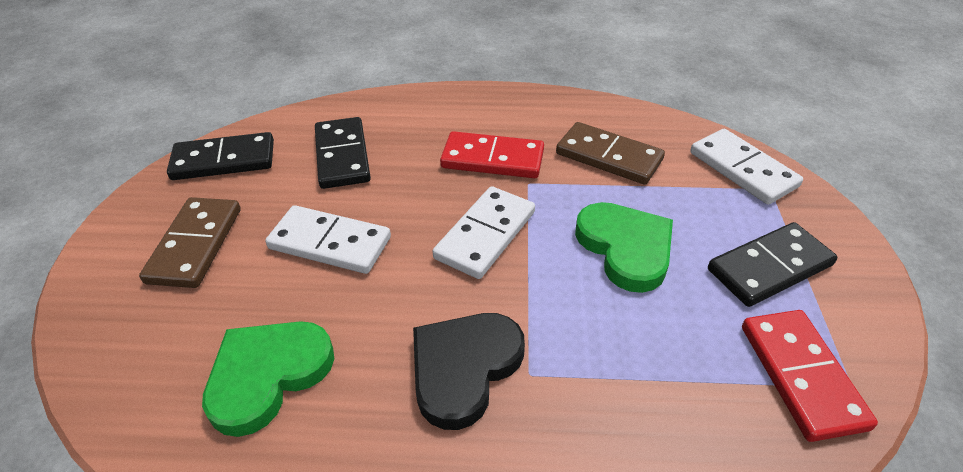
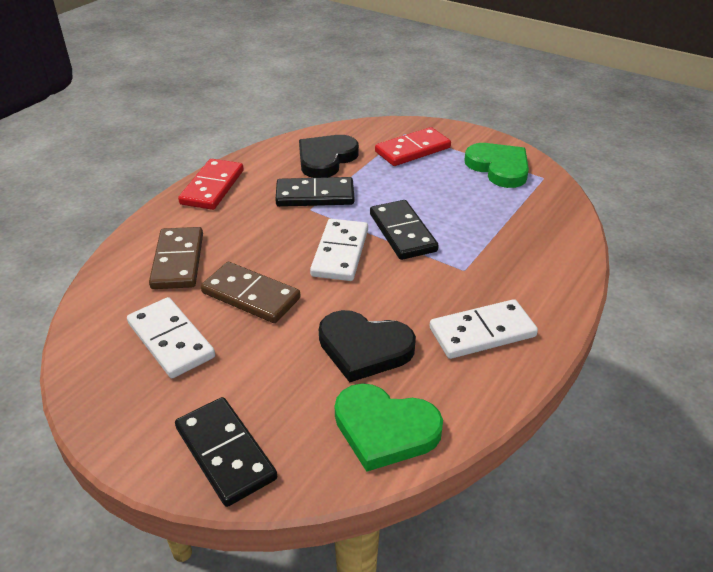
black heart: [413,313,525,430] = 1 -> [299,135,359,178] [319,310,416,382] = 2

